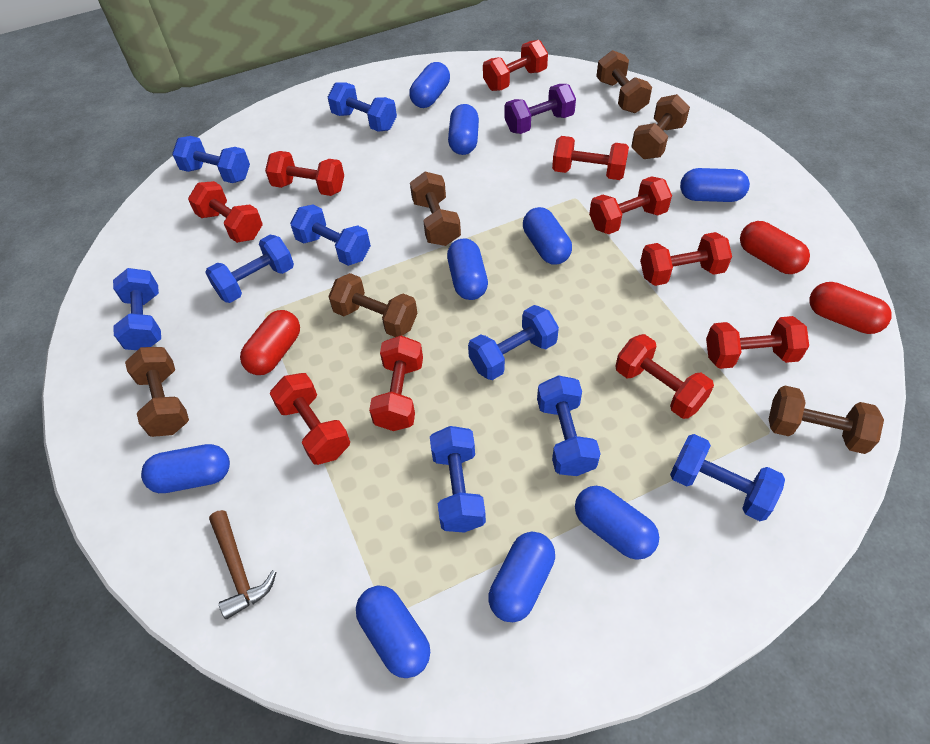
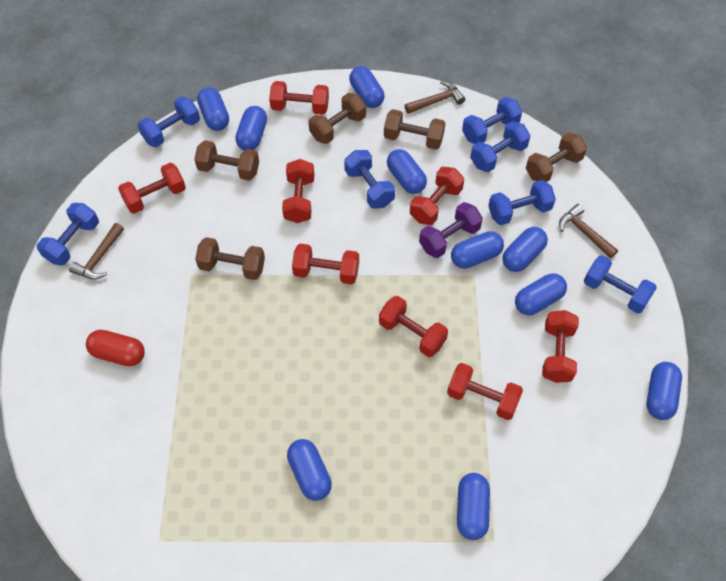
blue capsule: [141,444,230,493] [356,586,430,678] [409,62,450,108] [447,239,488,300] [448,104,479,155] [488,532,555,622] [523,207,572,265] [575,486,659,560] [680,168,750,202] = 9 -> [197,87,229,131] [235,106,267,151] [287,439,332,501] [349,66,384,108] [387,149,427,194] [451,231,504,269] [457,473,490,540] [502,227,548,272] [515,273,567,315] [647,362,682,420] = 10
blue dumbbell: [113,268,161,350] [172,136,250,183] [205,235,294,303] [290,205,371,266] [328,83,397,132] [430,426,486,533] [468,305,559,380] [537,375,601,476] [670,434,785,521] = 9 -> [37,203,99,265] [138,96,200,147] [344,150,395,209] [462,97,522,144] [470,121,531,172] [488,180,556,225] [584,255,657,313] = 7
brown dumbbell: [125,347,189,437] [328,273,418,337] [410,172,461,246] [596,50,652,113] [631,94,690,159] [769,385,884,454] = 6 -> [194,140,259,181] [195,237,265,280] [309,93,366,144] [384,109,445,150] [526,132,587,182] = 5
brown hammer: [209,510,277,619] = 1 -> [69,223,124,279] [404,81,465,114] [559,204,618,258] = 3
red capsule: [240,310,300,375] [740,221,810,274] [809,282,892,334] = 3 -> [86,330,145,366] = 1
red dumbbell: [188,181,263,243] [265,151,344,196] [270,373,350,465] [369,335,423,431] [483,40,548,91] [552,136,629,180] [589,176,672,234] [616,334,714,419] [640,232,732,286] [706,316,809,369] = 10 -> [118,163,186,214] [269,81,329,115] [282,159,314,223] [292,244,359,284] [379,296,448,357] [410,167,464,225] [447,363,523,420] [542,310,579,383] = 8

